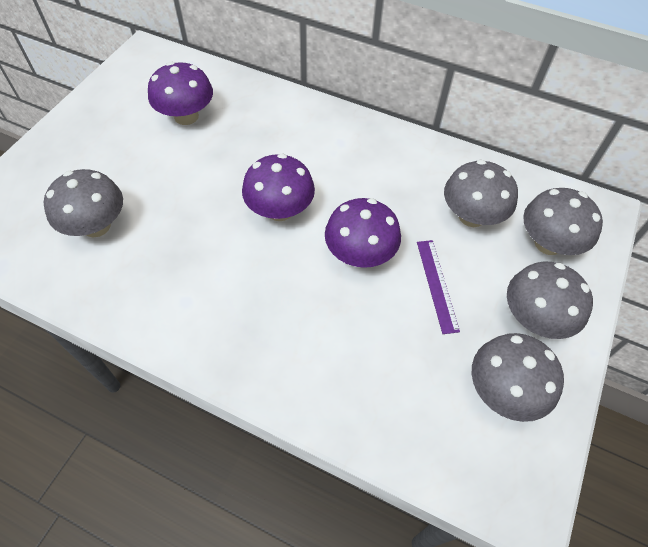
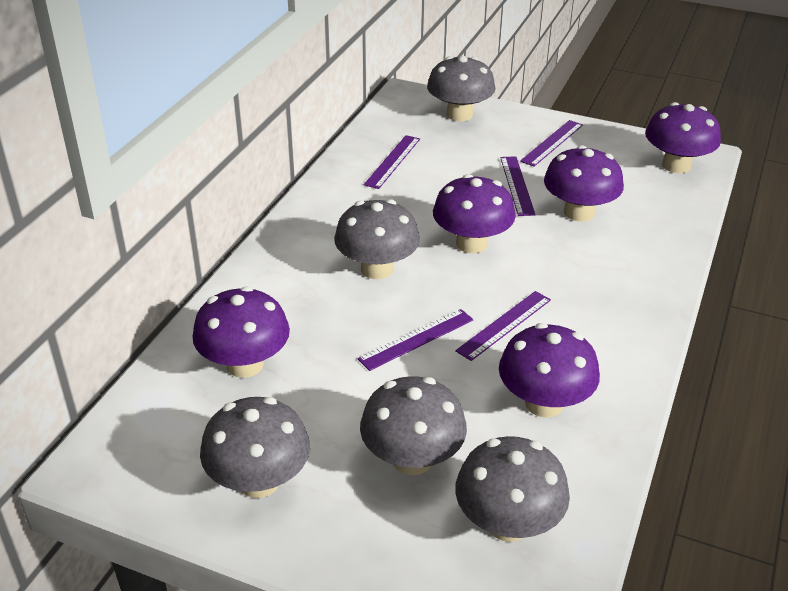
purple mushroom: [148,62,213,125] [242,154,315,221] [325,198,401,268] = 3 -> [192,286,290,378] [433,174,516,253] [499,323,600,418] [544,145,624,222] [645,102,721,173] = 5
purple ruler: [417,240,460,334] = 1 -> [358,309,474,371] [364,135,420,189] [455,291,551,361] [500,156,536,216] [520,120,583,167] = 5

